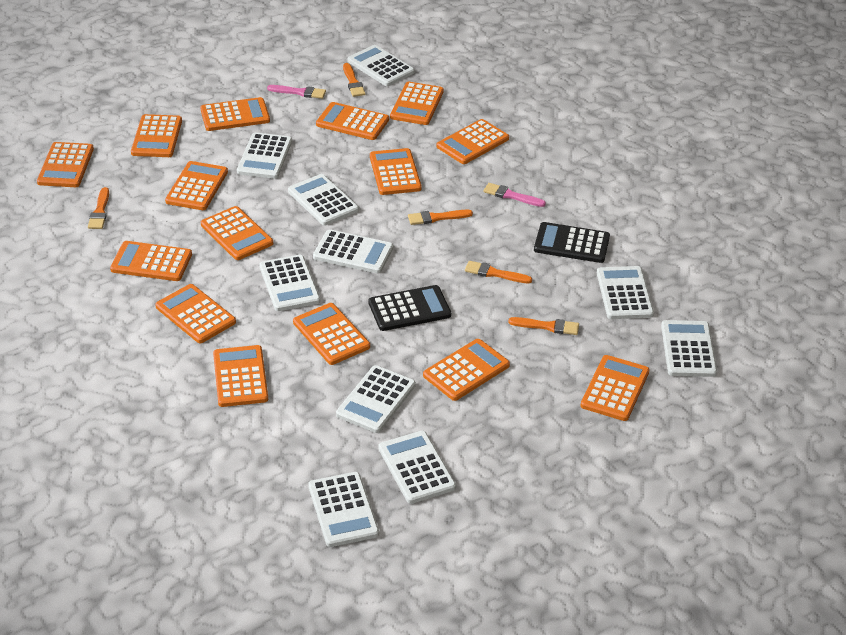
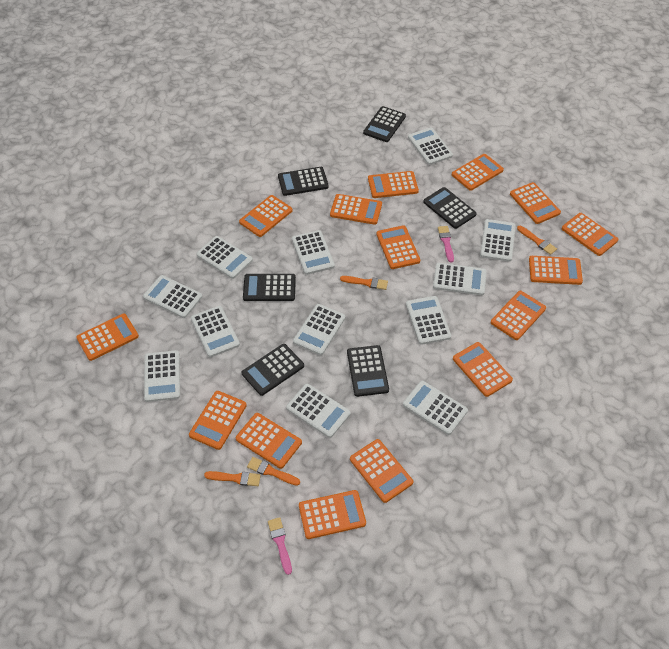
black calculator: [368,285,451,331] [534,222,610,263] = 2 -> [242,344,304,396] [243,274,296,301] [278,167,329,196] [347,345,389,397] [363,106,406,142] [423,187,477,229] = 6
orange brush: [88,187,109,229] [343,63,366,97] [408,210,473,225] [465,261,532,283] [508,317,579,335] = 5 -> [204,471,261,486] [247,457,300,486] [340,276,388,290] [517,226,557,255] = 4
white calculator: [237,132,292,179] [259,255,320,311] [288,174,359,225] [308,472,379,547] [313,229,393,274] [336,365,416,433] [347,45,415,86] [378,431,456,504] [597,266,654,319] [661,320,717,377] = 10 -> [143,275,203,318] [144,350,180,402] [191,306,240,357] [196,236,253,279] [286,384,351,438] [292,230,335,275] [293,304,346,355] [403,381,468,435] [406,296,451,345] [408,128,453,165] [433,263,487,295] [480,219,516,262] = 12

